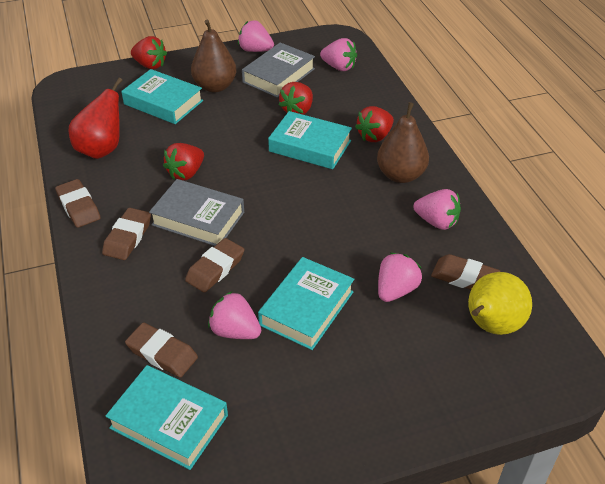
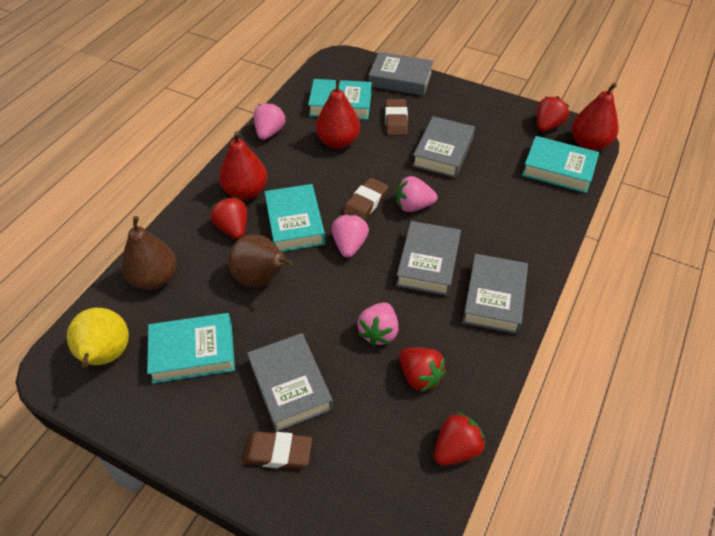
brown eraser: [55,179,101,228] [102,208,151,260] [125,322,198,378] [185,238,244,293] [431,254,500,290] = 5 -> [242,431,312,469] [343,178,388,218] [385,99,408,135] = 3
grey book: [149,179,244,246] [242,42,315,98] = 2 -> [247,333,333,432] [369,52,433,96] [396,221,461,296] [412,116,475,178] [462,254,528,334] = 5
pink strawberry: [208,291,261,339] [238,20,274,52] [320,38,357,71] [378,253,422,302] [413,189,461,230] = 5 -> [254,102,286,140] [331,214,369,258] [357,302,398,346] [396,176,437,212] = 4
red pear: [68,78,123,159] = 1 -> [219,131,267,200] [316,78,360,149] [572,83,619,151] = 3

